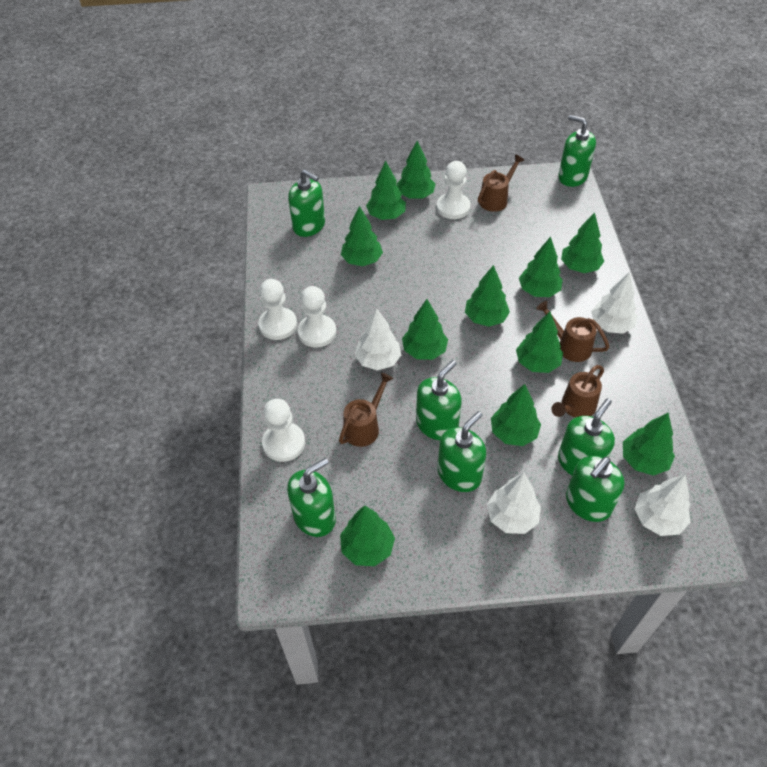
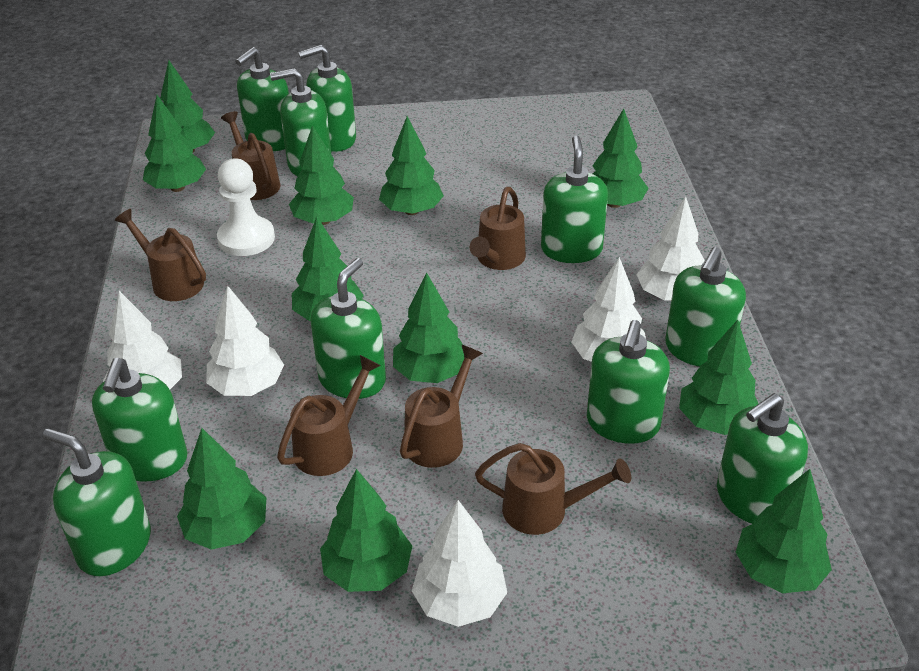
brown watering can: [339,372,394,447] [478,154,524,212] [536,301,609,362] [552,365,604,418] = 4 -> [115,209,206,301] [221,111,280,200] [277,355,381,476] [400,345,483,468] [470,187,526,270] [475,443,631,535] = 6
green soap dispenser: [287,458,336,537] [288,169,325,237] [416,360,462,440] [438,411,486,492] [558,115,596,187] [558,398,615,475] [566,456,625,522] = 7 -> [43,428,151,576] [92,358,187,481] [235,47,289,151] [270,68,331,176] [298,45,356,152] [310,258,386,399] [541,135,608,263] [587,320,670,444] [665,247,746,367] [717,393,808,524] = 10
white pawn: [259,279,297,340] [262,399,305,462] [298,286,336,347] [437,161,471,219] = 4 -> [217,158,275,256] = 1
white tree: [355,309,401,370] [487,473,541,534] [591,272,637,334] [635,474,690,536] = 4 -> [103,291,182,389] [206,285,284,396] [412,500,507,627] [571,257,646,362] [636,196,705,301] = 5

